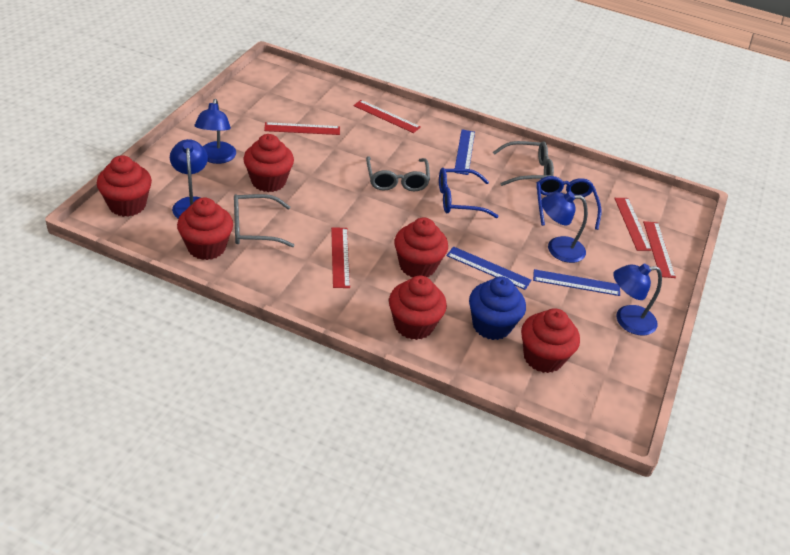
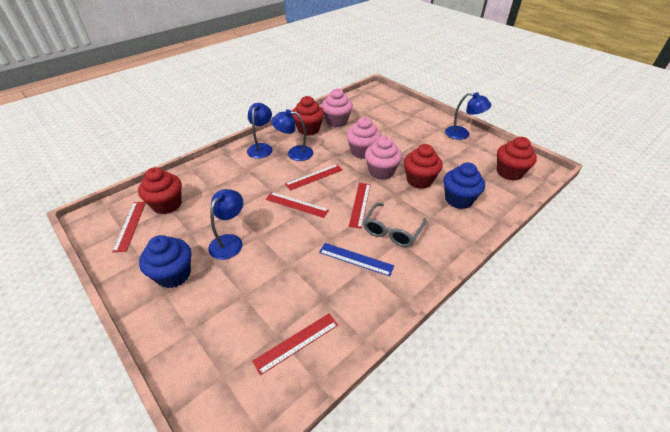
blue cupcake: [469,277,526,340] = 1 -> [139,235,191,288] [443,162,485,209] = 2
blue glasses: [439,168,499,218] [536,176,601,230] = 2 -> none = 0
blue ruler: [446,246,531,290] [454,129,475,175] [533,269,620,296] = 3 -> [319,243,394,276] = 1
grey glasses: [234,194,294,247] [366,156,430,191] [493,141,554,186] = 3 -> [363,203,426,247] = 1
pink cupcake: none = 0 -> [321,88,353,127] [346,117,381,159] [365,136,402,180] = 3
red cupcake: [97,155,152,217] [177,198,233,260] [243,134,294,192] [389,276,447,340] [394,217,448,277] [521,308,580,373] = 6 -> [138,167,182,214] [292,96,324,136] [404,144,443,189] [497,137,537,181] = 4

